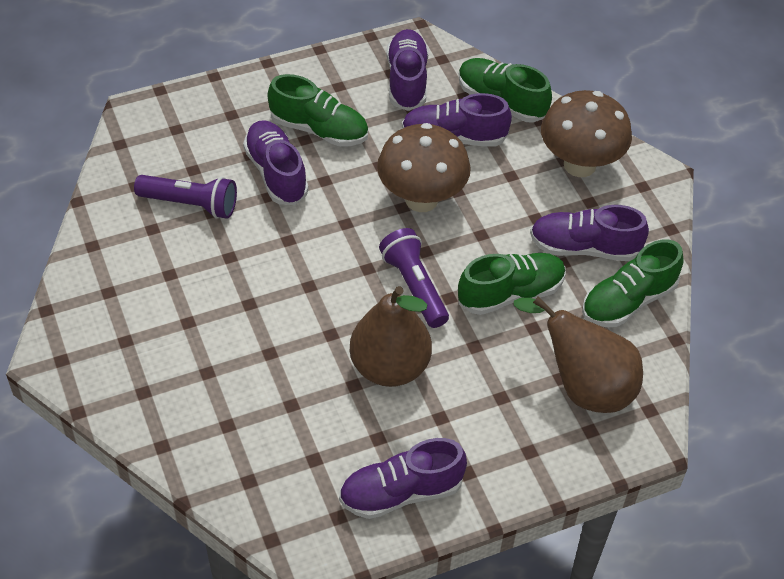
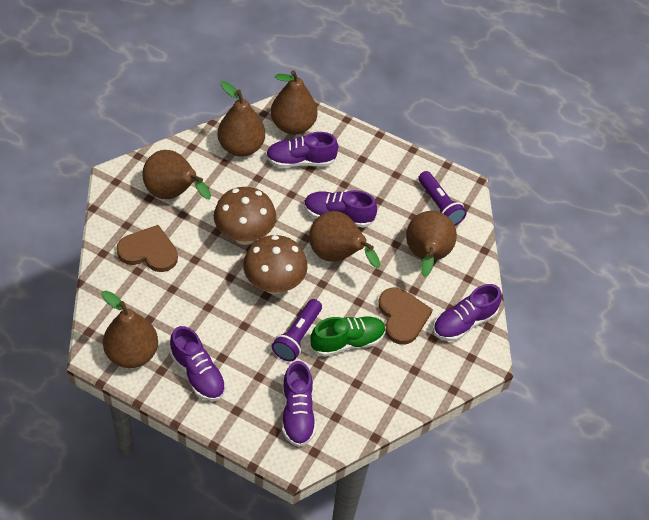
brown heart: none = 0 -> [116,225,178,272] [378,288,433,345] = 2
brown pear: [350,286,432,387] [514,296,643,413] = 2 -> [102,290,158,368] [142,150,211,200] [217,81,265,157] [271,70,318,134] [309,211,380,268] [406,211,457,277] = 6
green shoe: [268,74,368,147] [458,253,566,315] [459,58,552,123] [582,239,684,327] = 4 -> [310,317,386,357] = 1

